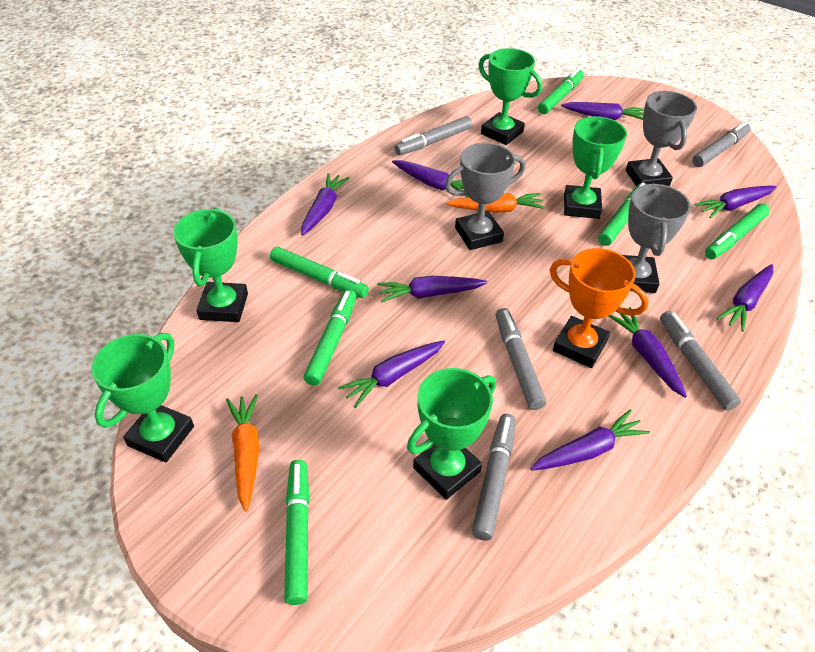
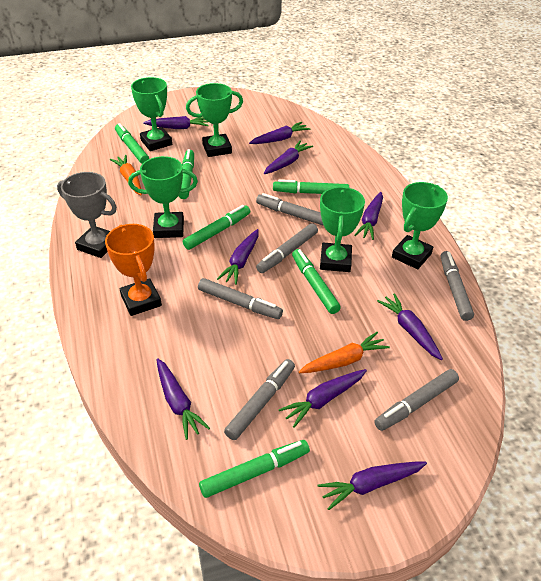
grey marker: [395,116,473,155] [472,414,516,541] [496,308,546,410] [660,311,741,411] [692,122,751,167] = 5 -> [198,278,283,319] [224,359,295,440] [256,193,324,226] [256,223,318,273] [374,369,459,431] [441,251,474,321] = 6
grey trophy: [445,143,526,250] [623,183,691,293] [626,91,697,186] = 3 -> [57,172,117,258] = 1

